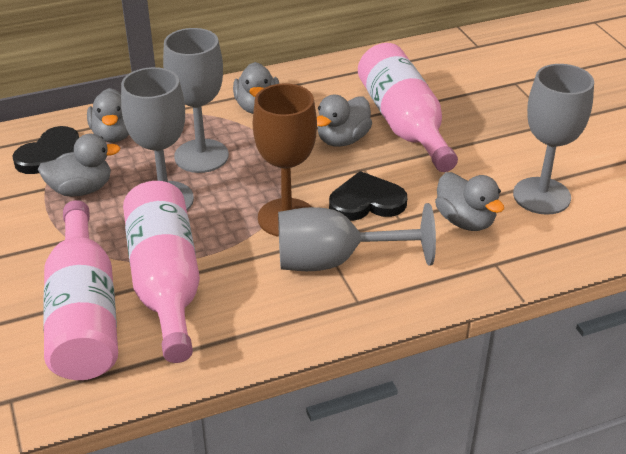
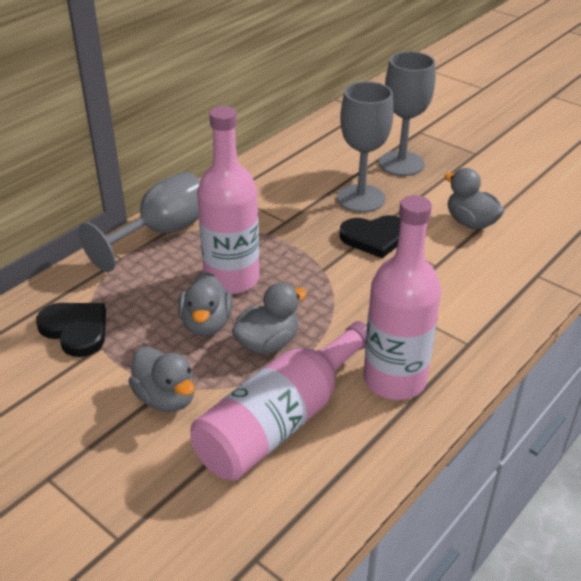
brown goblet: [253,83,317,237] = 1 -> none = 0
grey duck: [38,134,120,197] [87,88,129,142] [233,62,279,114] [317,95,372,147] [435,172,504,231] = 5 -> [128,346,195,412] [178,272,233,336] [231,283,307,354] [445,168,504,230] = 4
grey goblet: [121,67,194,210] [163,28,229,173] [278,203,436,271] [513,64,594,215] = 4 -> [78,172,200,272] [337,81,394,213] [379,51,435,176] = 3

